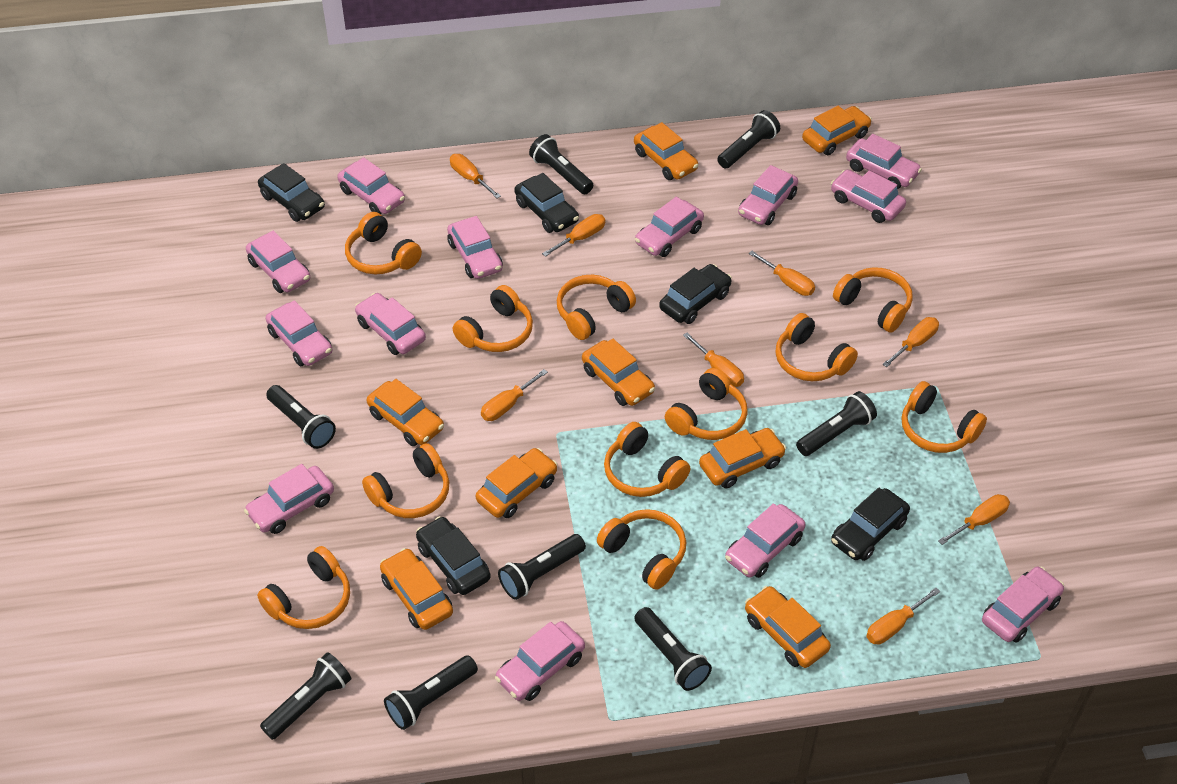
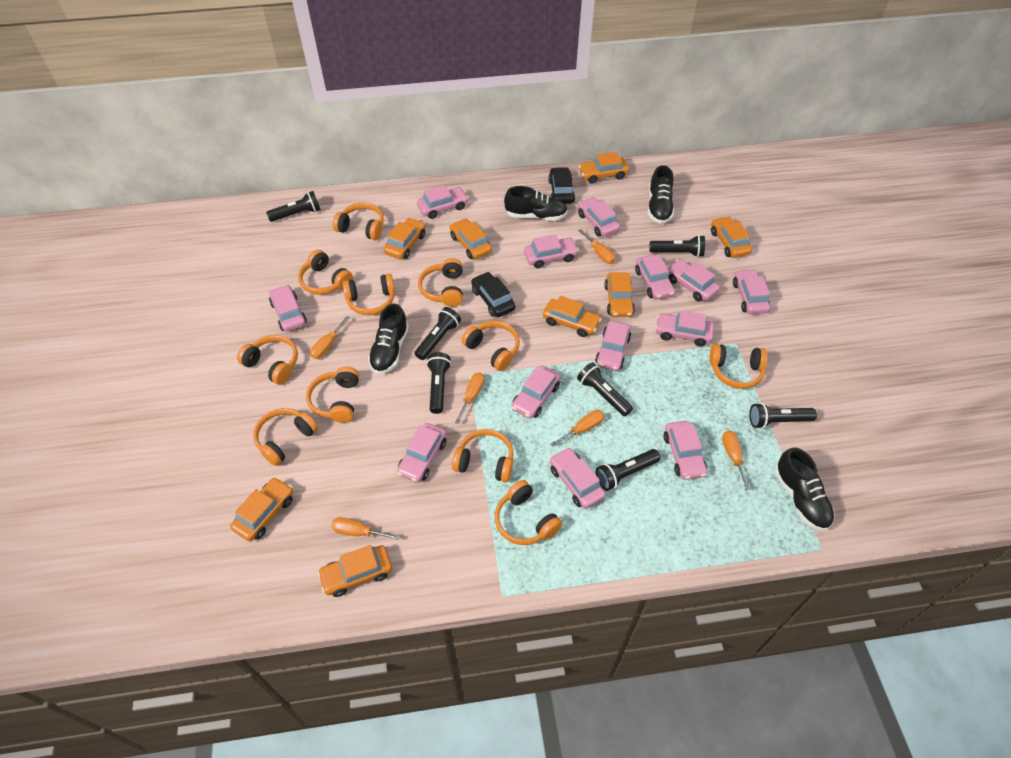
black car: [258,163,325,222] [416,516,491,595] [514,173,579,233] [659,264,732,324] [831,487,910,561] = 5 -> [471,272,515,317] [548,167,575,204] = 2
black flashlight: [260,652,352,740] [266,385,336,449] [384,655,478,730] [498,534,586,600] [529,134,593,194] [635,607,712,691] [717,110,780,168] [796,391,877,456] = 8 -> [266,191,321,222] [414,307,461,360] [426,352,451,414] [577,362,633,416] [596,449,660,491] [649,235,705,257] [749,403,817,429] = 7
black shoe: none = 0 -> [368,304,409,374] [504,186,568,221] [648,165,674,224] [775,447,834,531] = 4
orange screwdriver: [450,154,501,198] [481,369,548,421] [542,214,605,257] [683,333,744,387] [749,251,815,296] [866,588,940,644] [882,317,939,367] [938,494,1010,545] = 8 -> [310,316,350,359] [331,517,400,540] [455,373,484,424] [551,410,604,447] [579,229,616,264] [722,430,750,490] = 6

